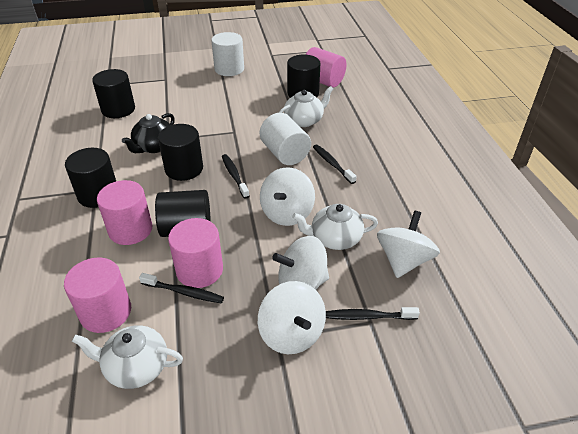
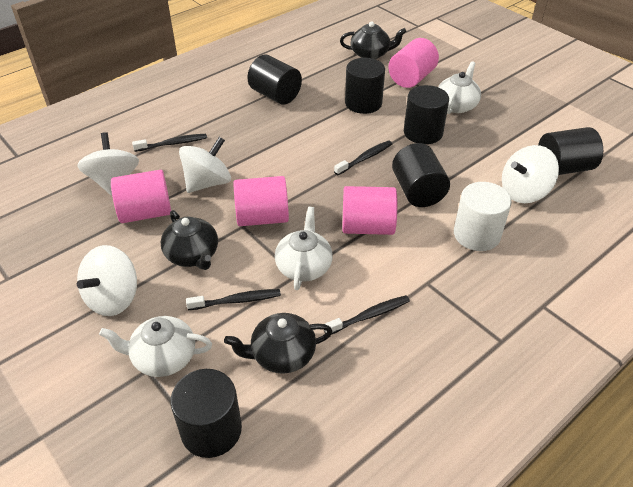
black cylinder: [65,148,116,208] [92,69,135,118] [155,190,211,237] [158,124,203,181] [287,55,320,98] = 5 -> [171,369,242,458] [247,55,302,104] [345,58,385,114] [392,143,450,207] [404,85,449,144] [538,127,603,175] = 6
black teapot: [122,113,175,153] = 1 -> [161,210,218,270] [224,313,333,374] [340,21,407,59] = 3
white cylinder: [211,32,244,76] [260,113,311,165] = 2 -> [454,182,512,251] = 1

